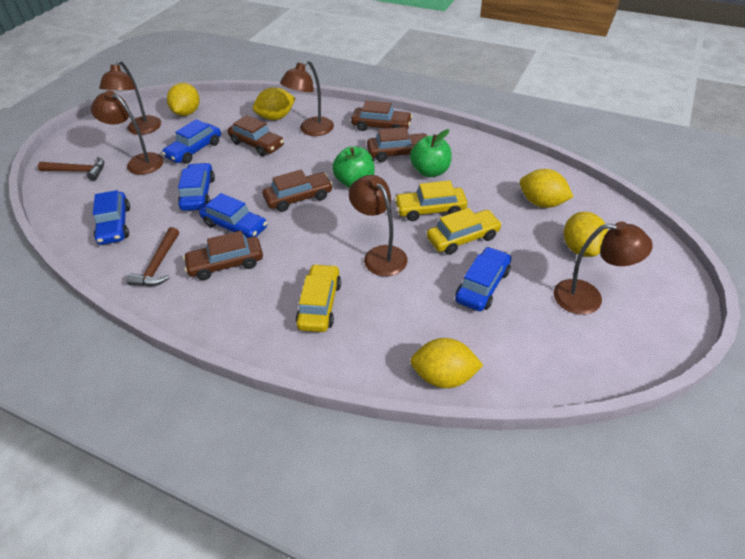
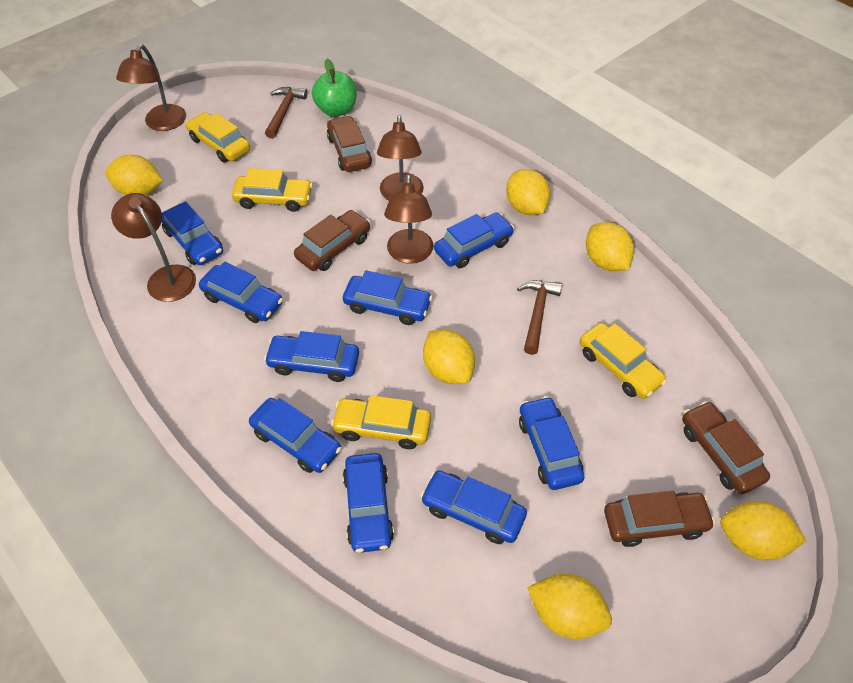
blue car: [93,190,130,245] [162,119,221,164] [178,163,215,211] [199,193,267,238] [455,247,511,311] = 5 -> [161,201,223,265] [199,261,283,323] [249,398,342,473] [264,331,359,382] [343,270,432,325] [343,453,394,553] [421,470,527,544] [434,212,514,268] [519,396,585,490] = 9
brown car: [183,231,263,280] [228,115,284,156] [263,169,333,212] [351,100,413,131] [367,127,429,162] = 5 -> [294,210,370,271] [327,116,372,172] [604,490,715,547] [682,401,770,494] = 4
brown lamp: [91,90,164,175] [99,61,161,135] [280,60,334,136] [349,175,407,276] [554,222,653,315] = 5 -> [111,193,196,302] [116,44,186,131] [377,115,424,200] [384,174,433,264] = 4
green apple: [332,146,375,188] [410,129,452,177] = 2 -> [312,59,357,117] = 1
yellow car: [296,264,341,332] [394,180,467,221] [427,208,502,255] = 3 -> [186,112,250,163] [232,168,313,212] [331,395,431,449] [580,323,667,399] = 4
yellow lemon: [167,83,199,116] [253,87,296,120] [410,338,483,388] [520,169,573,208] [564,212,608,257] = 5 -> [105,155,163,195] [423,330,475,384] [506,169,551,215] [527,574,612,639] [586,222,634,271] [720,501,806,560] = 6

